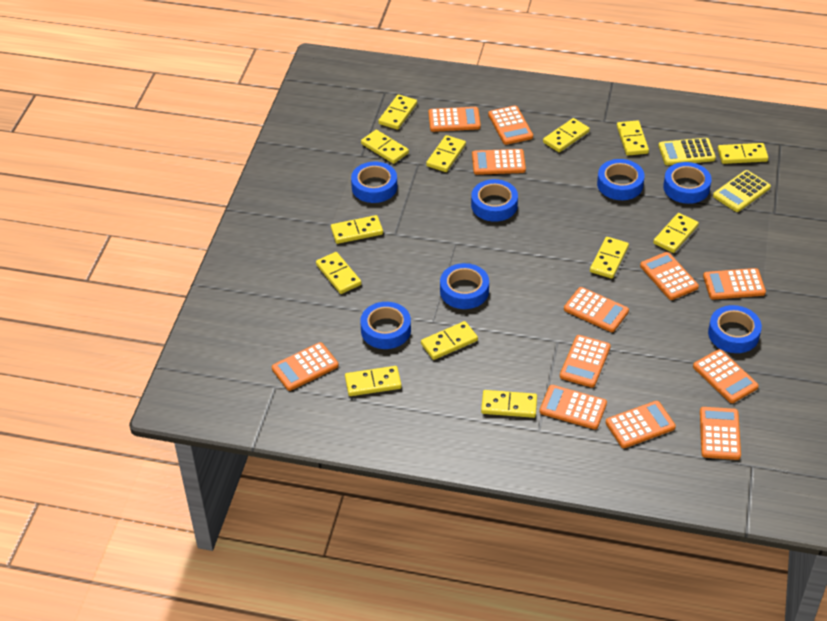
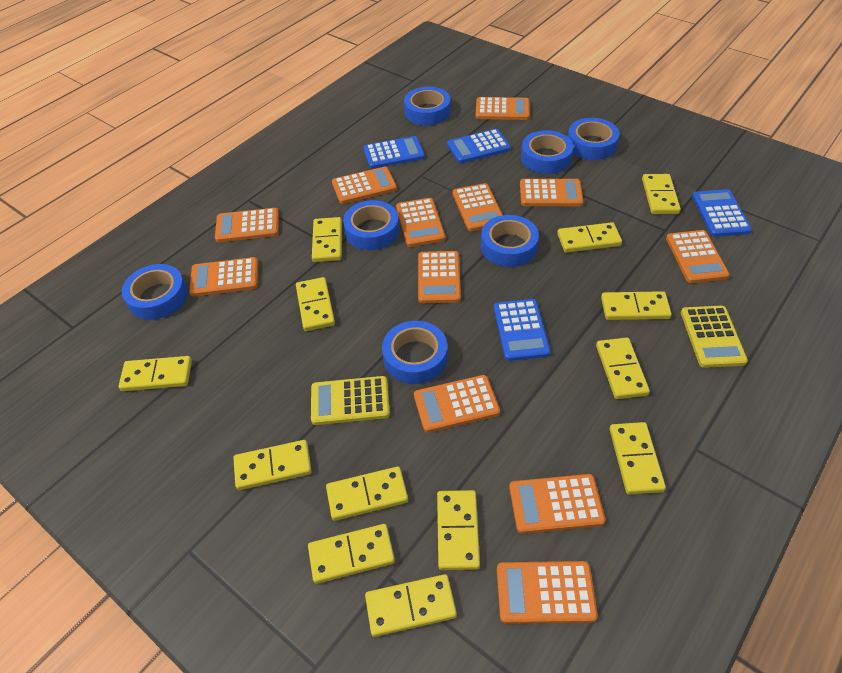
blue calculator: none = 0 -> [363,136,425,169] [447,129,511,163] [494,299,550,361] [692,189,752,237] = 4

